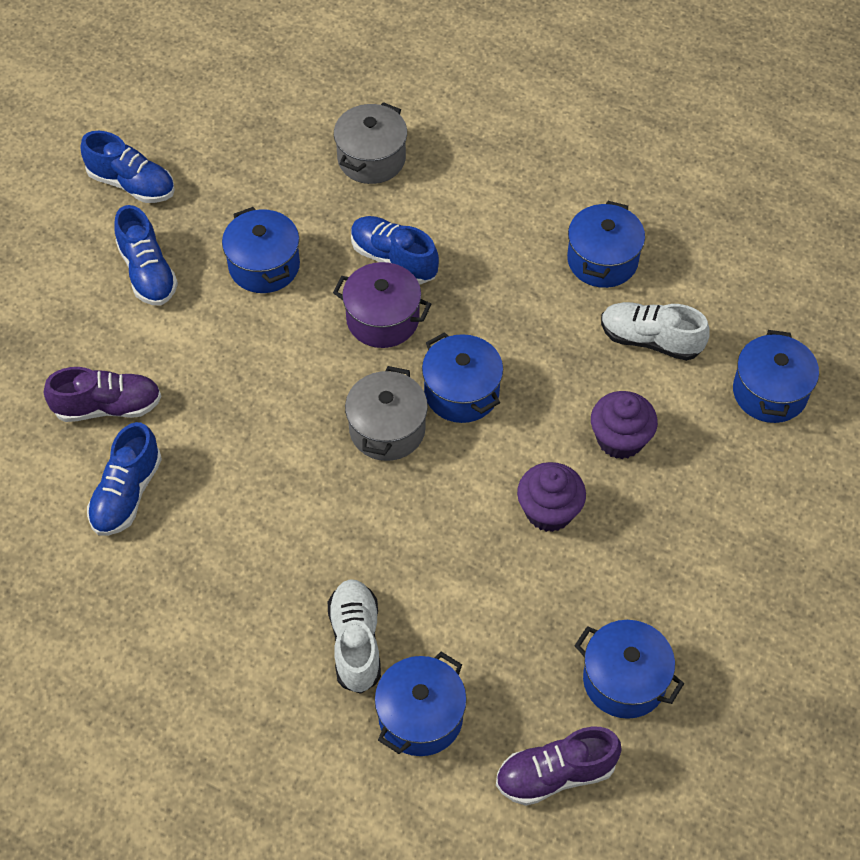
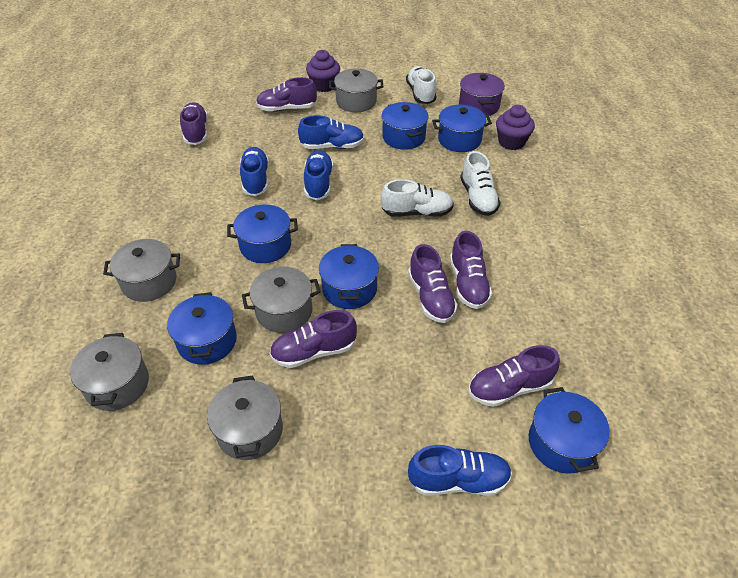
grey pot: [334,102,407,184] [345,366,428,461] = 2 -> [70,333,149,411] [103,239,180,302] [207,375,283,460] [242,267,321,333] [329,69,384,112] = 5
purple shoe: [44,367,162,422] [496,727,622,806] = 2 -> [180,102,208,145] [256,77,317,111] [269,310,357,368] [408,244,458,323] [450,231,492,309] [469,345,560,407] = 6
white shoe: [328,579,381,694] [601,302,710,361] = 2 -> [381,179,454,217] [406,66,436,104] [460,151,501,216] = 3

